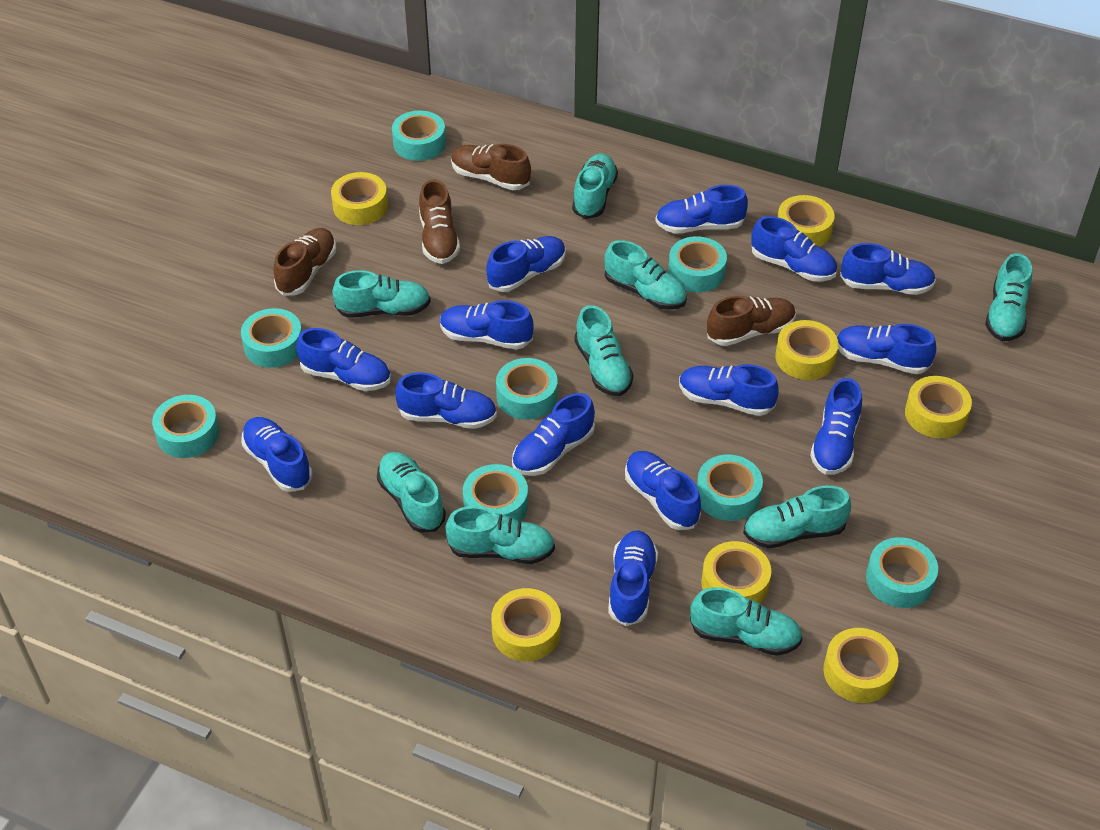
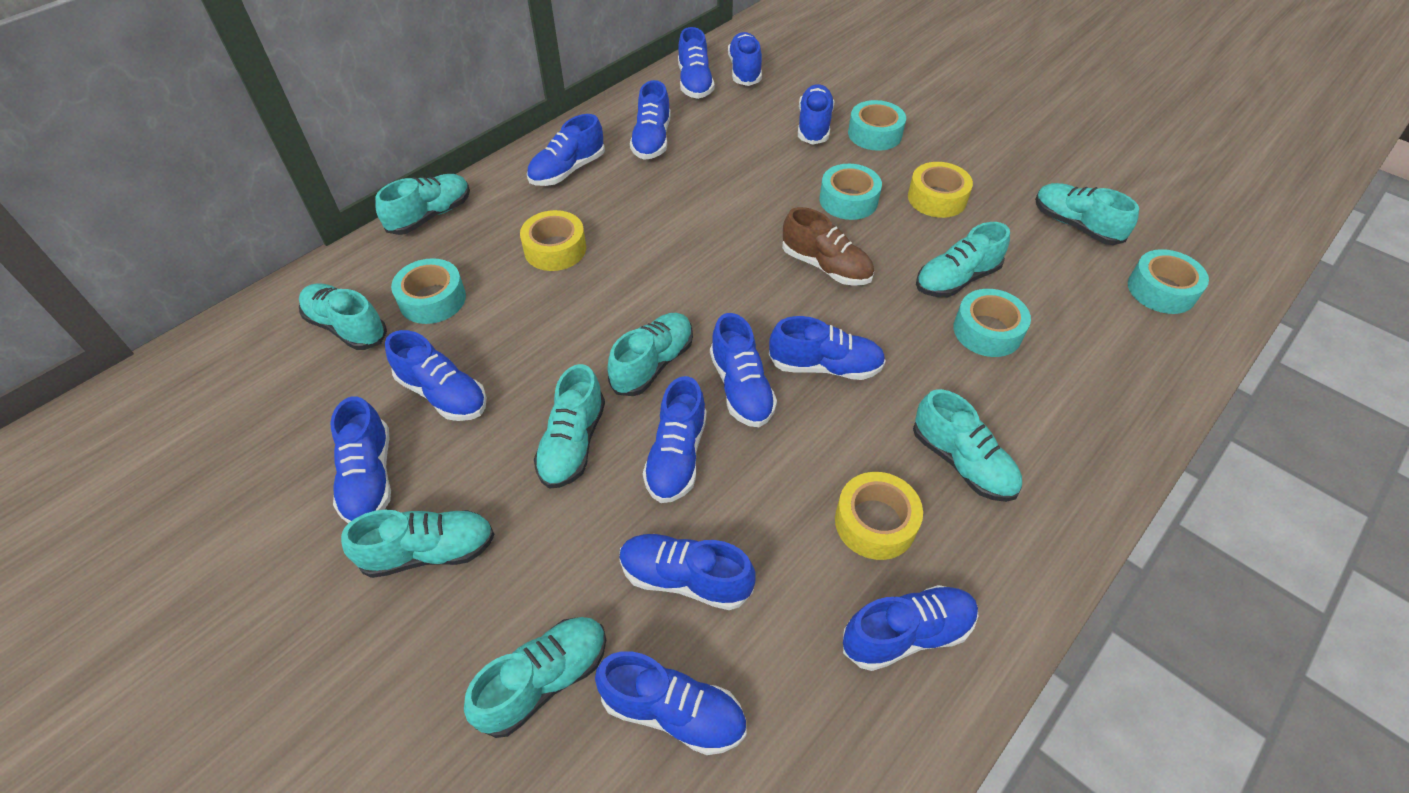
blue shoe: [241,417,312,492] [296,328,391,391] [395,372,497,429] [440,300,533,349] [487,236,566,292] [512,393,595,476] [608,530,658,626] [625,451,701,530] [655,185,748,234] [679,364,779,416] [751,216,837,282] [810,378,862,475] [837,324,936,374] [840,243,936,295] = 14 -> [330,396,391,523] [385,330,487,421] [527,114,605,186] [595,651,746,755] [619,534,756,610] [630,80,671,160] [643,376,707,503] [678,27,714,99] [710,313,777,427] [728,32,762,86] [769,316,886,380] [798,84,834,145] [843,585,978,671] = 13
brown shoe: [274,228,336,296] [419,179,460,264] [451,144,531,190] [707,296,796,346] = 4 -> [782,207,874,286] = 1
turquoise tape: [152,395,219,458] [241,308,302,368] [392,110,446,161] [463,464,528,521] [496,358,558,420] [668,236,727,292] [697,454,763,521] [866,537,938,608] = 8 -> [391,258,466,324] [819,164,882,220] [848,100,906,151] [953,289,1031,357] [1128,249,1209,314] = 5
yellow tape: [331,172,388,225] [491,588,561,661] [701,541,771,604] [775,320,838,380] [778,195,835,247] [823,628,898,703] [905,376,972,438] = 7 -> [520,210,586,271] [835,472,923,560] [908,162,973,218] = 3

